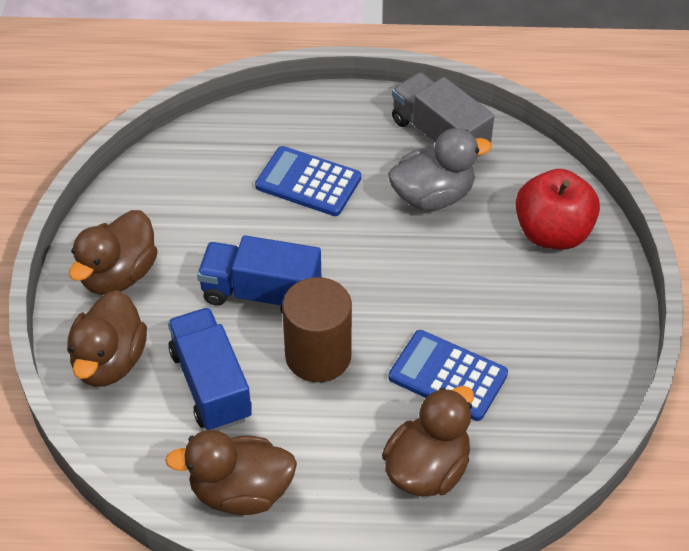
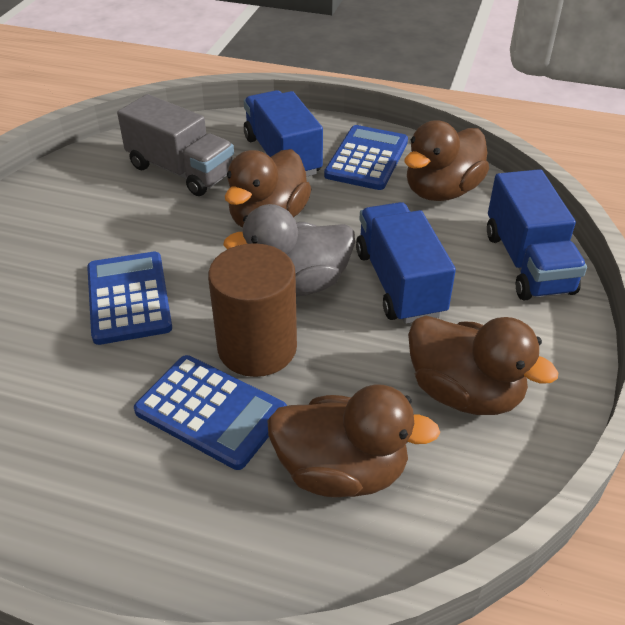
blue calculator: [255,146,361,216] [389,330,508,421] = 2 -> [87,252,172,345] [134,355,287,470] [324,125,408,190] = 3
blue truck: [168,308,252,431] [197,235,321,314] = 2 -> [244,90,323,177] [356,202,456,324] [487,169,587,301] = 3
red apple: [515,169,600,249] = 1 -> none = 0

